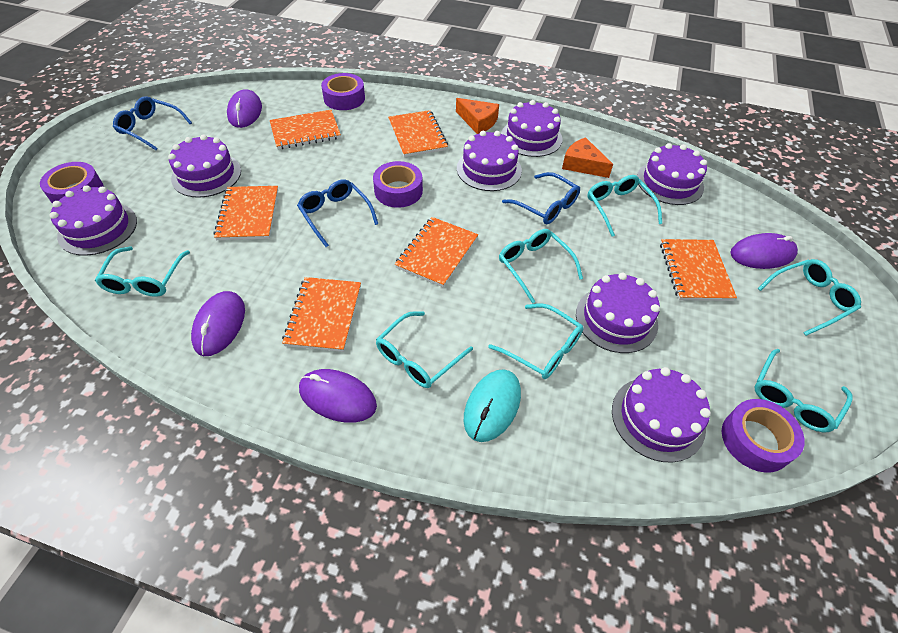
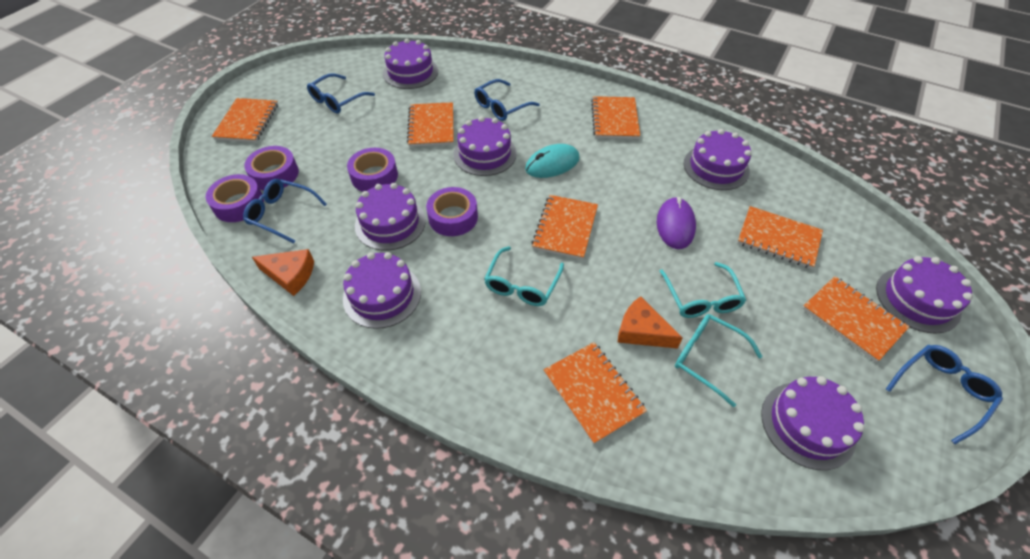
blue glasses: [113,96,192,150] [297,179,378,247] [502,172,580,224] = 3 -> [243,179,327,244] [307,73,375,114] [474,79,540,121] [886,345,1003,444] = 4
orange notebook: [214,186,278,240] [270,110,341,150] [282,277,361,352] [388,110,448,157] [395,217,478,287] [660,239,737,301] = 6 -> [212,98,278,142] [407,102,454,147] [532,195,598,260] [544,342,647,444] [591,96,640,139] [737,206,823,269] [802,276,909,362] = 7
purple mouse: [191,291,245,356] [227,89,262,128] [299,369,377,423] [730,233,798,269] = 4 -> [657,197,696,249] = 1
turquoise glasses: [95,246,190,297] [376,311,473,388] [488,303,584,379] [499,229,583,304] [587,175,662,237] [754,349,852,432] [758,259,861,336] = 7 -> [484,246,564,306] [660,262,746,318] [675,314,763,407] = 3

